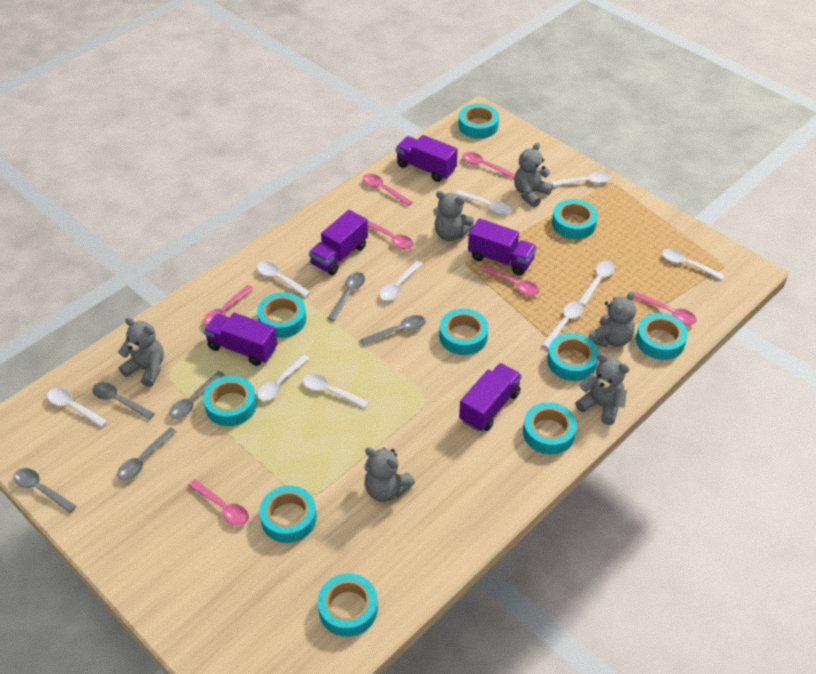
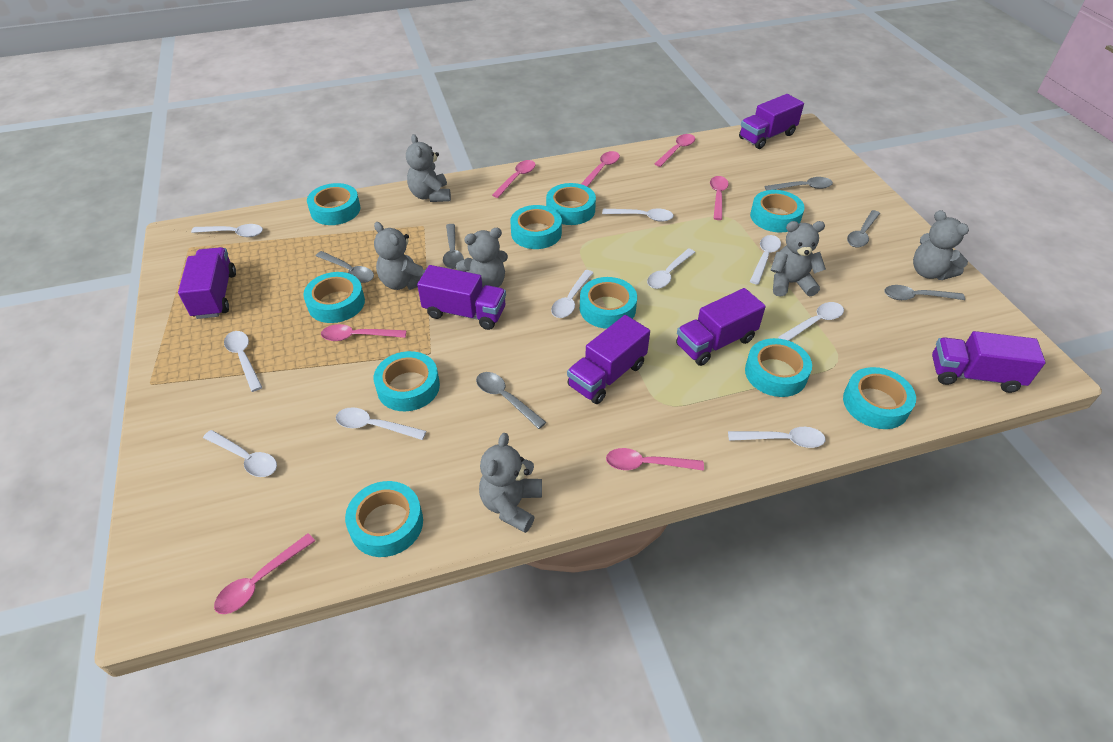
purple truck: [204,313,278,366] [309,210,368,275] [396,135,458,182] [459,363,522,432] [468,218,537,276] = 5 -> [178,247,236,319] [417,265,506,330] [567,315,650,404] [676,288,766,366] [739,94,804,149] [932,331,1046,393] = 6

